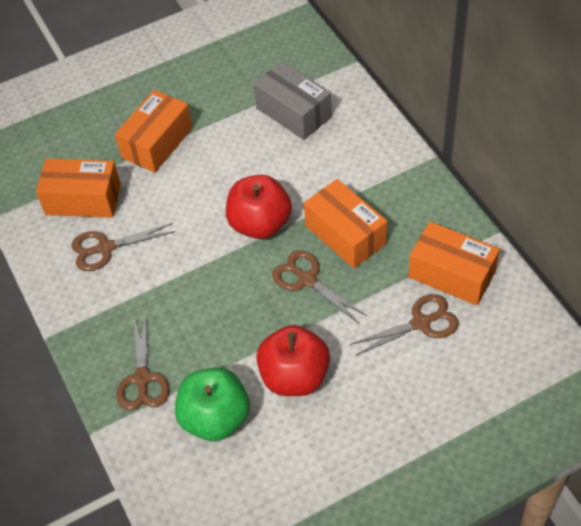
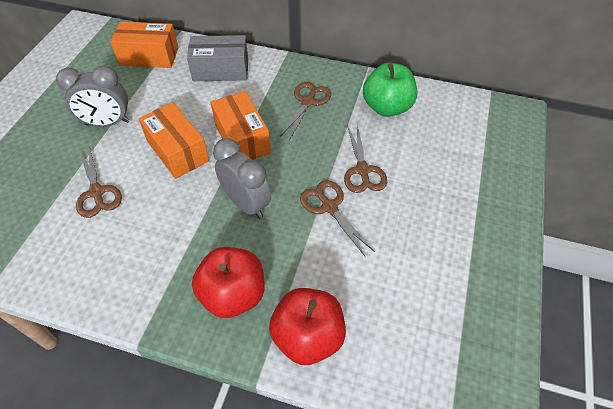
grey clock: none = 0 -> [56,66,130,127] [213,138,271,219] = 2
orange box: [36,159,121,218] [115,90,192,173] [304,179,387,268] [409,222,500,305] = 4 -> [110,21,179,68] [138,102,209,179] [210,91,271,160] = 3

